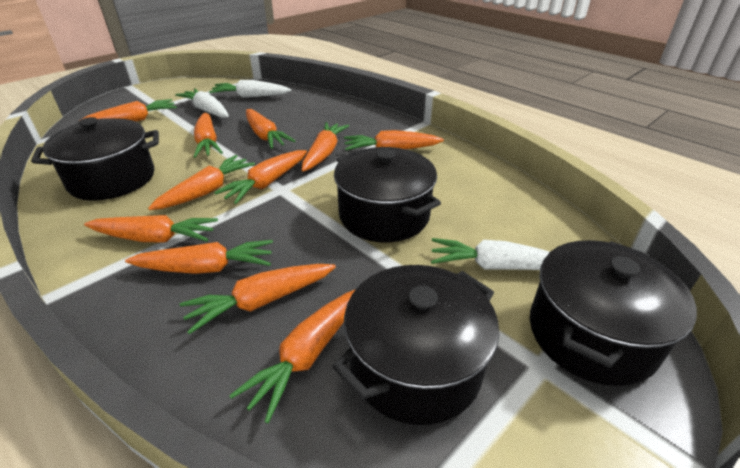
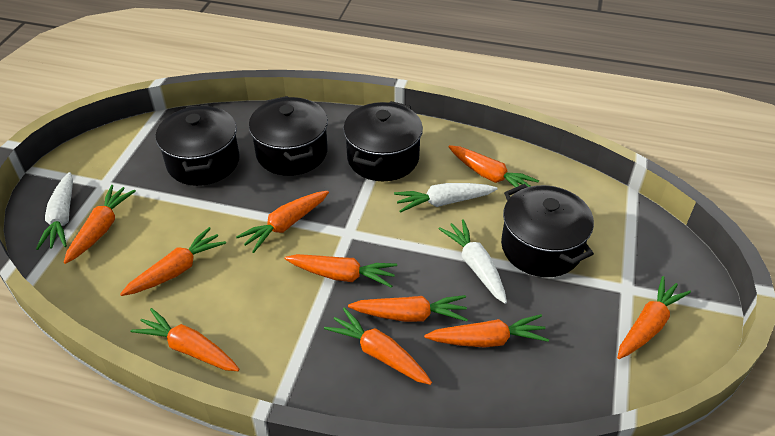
orange carrot: [79,99,177,122] [84,215,218,243] [125,240,273,274] [148,155,255,210] [179,264,336,334] [194,113,223,158] [214,150,307,204] [229,289,356,423] [246,109,295,149] [302,122,349,172] [344,130,444,150] = 11 -> [64,185,136,264] [120,227,226,296] [130,308,239,371] [236,191,329,253] [285,254,397,288] [324,307,432,385] [348,295,468,322] [424,314,549,348] [448,145,539,187] [617,276,691,359] = 10

